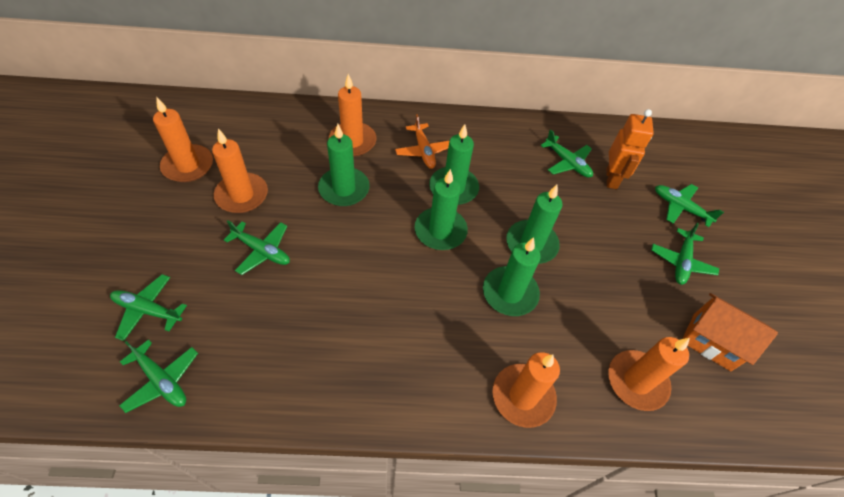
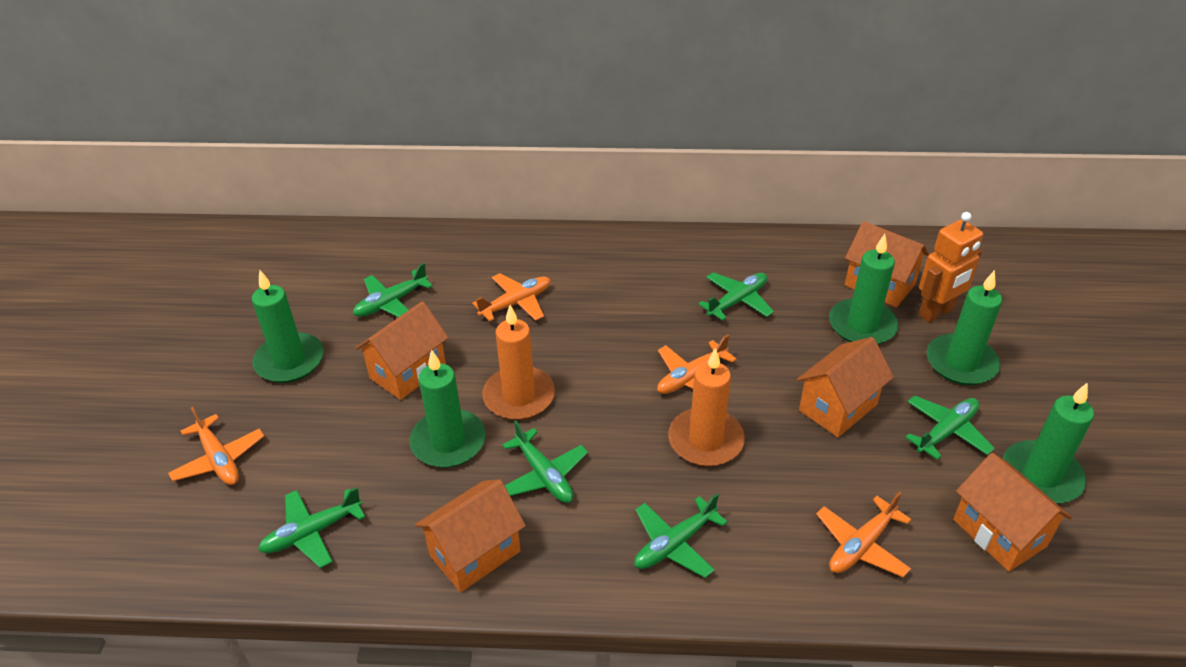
orange candle: [153,97,213,182] [212,129,268,213] [329,74,377,157] [492,352,560,428] [608,337,690,411] = 5 -> [482,305,555,420] [668,348,745,466] = 2
orange house: [682,293,778,371] = 1 -> [355,301,449,400] [415,479,526,592] [797,337,894,437] [845,221,929,307] [953,453,1072,571] = 5
orange plane: [395,114,449,169] = 1 -> [168,407,264,485] [472,273,551,321] [657,335,737,394] [816,492,912,577] = 4

